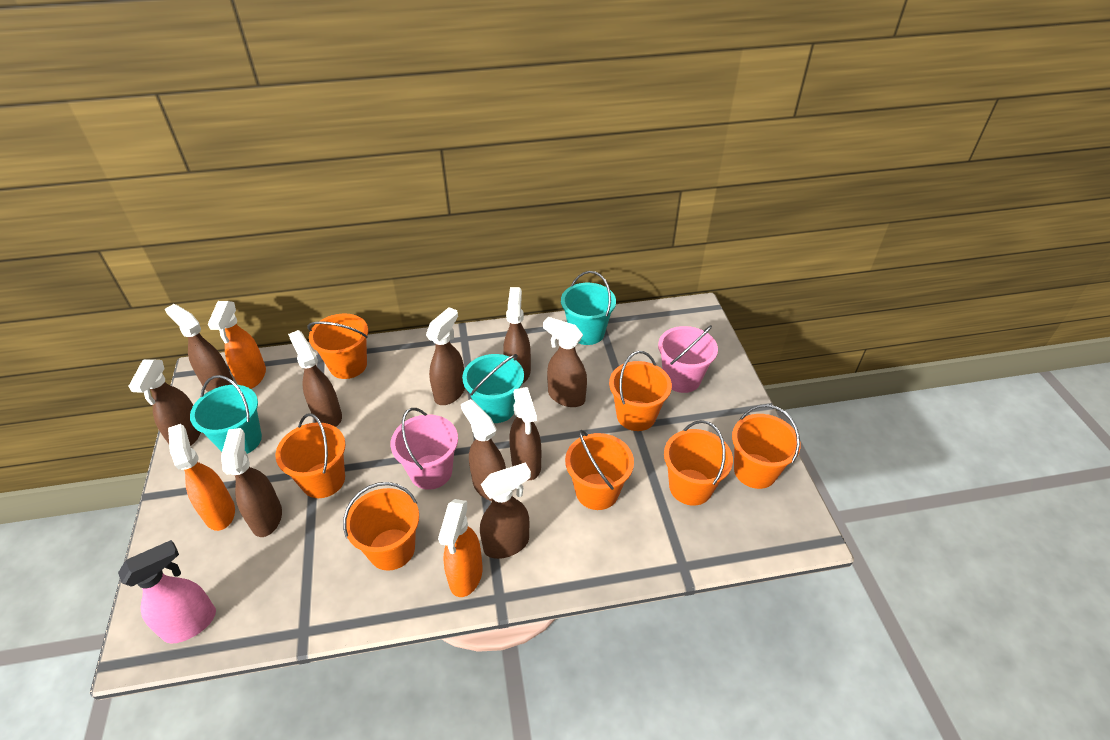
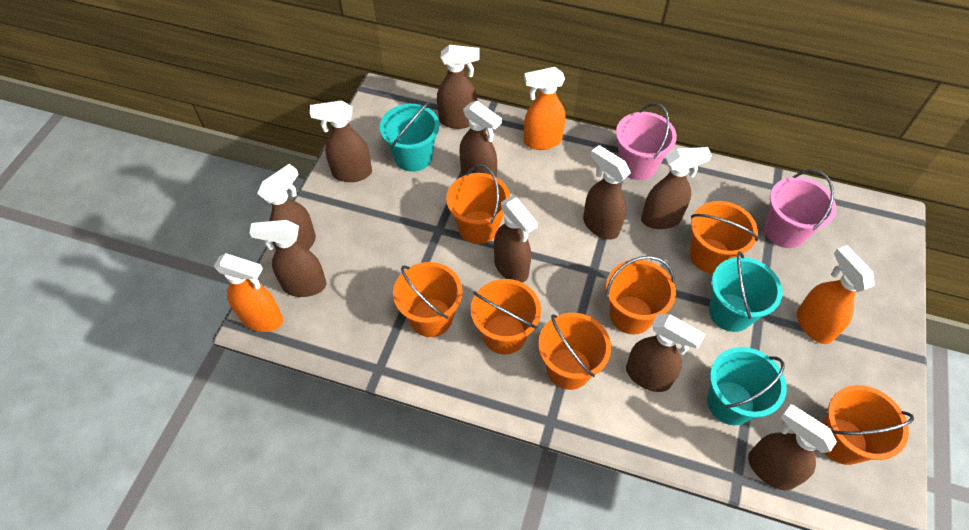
pink spray bottle: [118,540,216,643] = 1 -> none = 0

